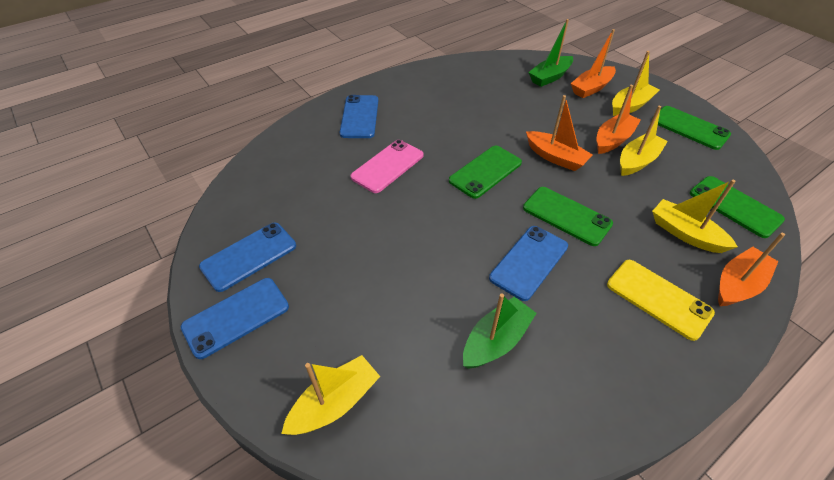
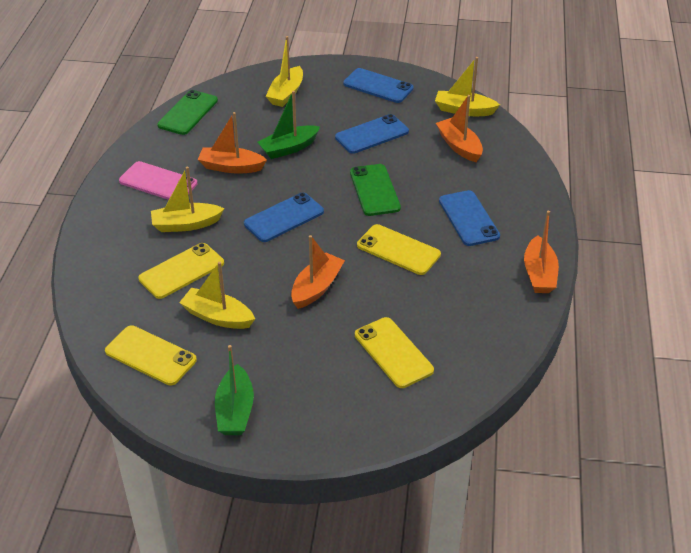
green phone: [449,146,522,199] [523,187,613,246] [652,106,731,150] [690,176,785,238] = 4 -> [157,90,218,135] [350,164,401,216] = 2
yellow phone: [607,260,715,341] = 1 -> [105,325,197,386] [138,243,224,299] [355,317,434,388] [357,224,441,275] = 4

